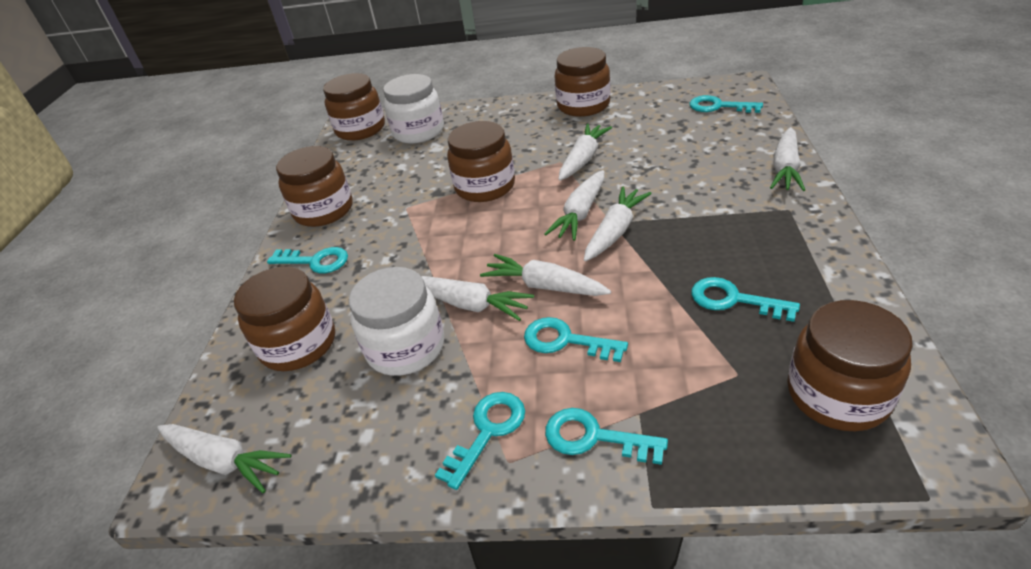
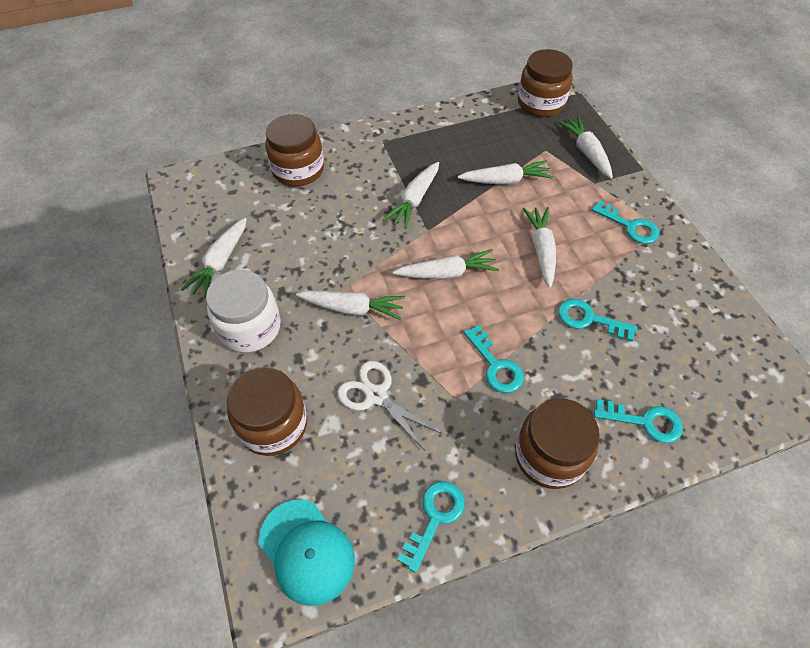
brown jar: [234,266,335,371] [276,146,353,227] [323,73,385,141] [447,121,515,202] [554,47,610,117] [787,300,913,431] = 6 -> [227,367,307,456] [265,114,324,187] [515,398,600,489] [518,49,573,117] = 4
turquoise cap: none = 0 -> [259,499,355,606] = 1
turquoise key: [267,247,348,273] [435,392,525,490] [524,317,628,362] [545,408,668,465] [689,95,763,113] [691,277,800,322] = 6 -> [397,481,465,573] [464,325,524,393] [558,299,637,341] [592,200,659,244] [594,399,683,443] = 5
white jar: [349,267,444,376] [383,74,444,143] = 2 -> [206,270,281,353] = 1
white scissors: none = 0 -> [337,361,440,451] = 1

